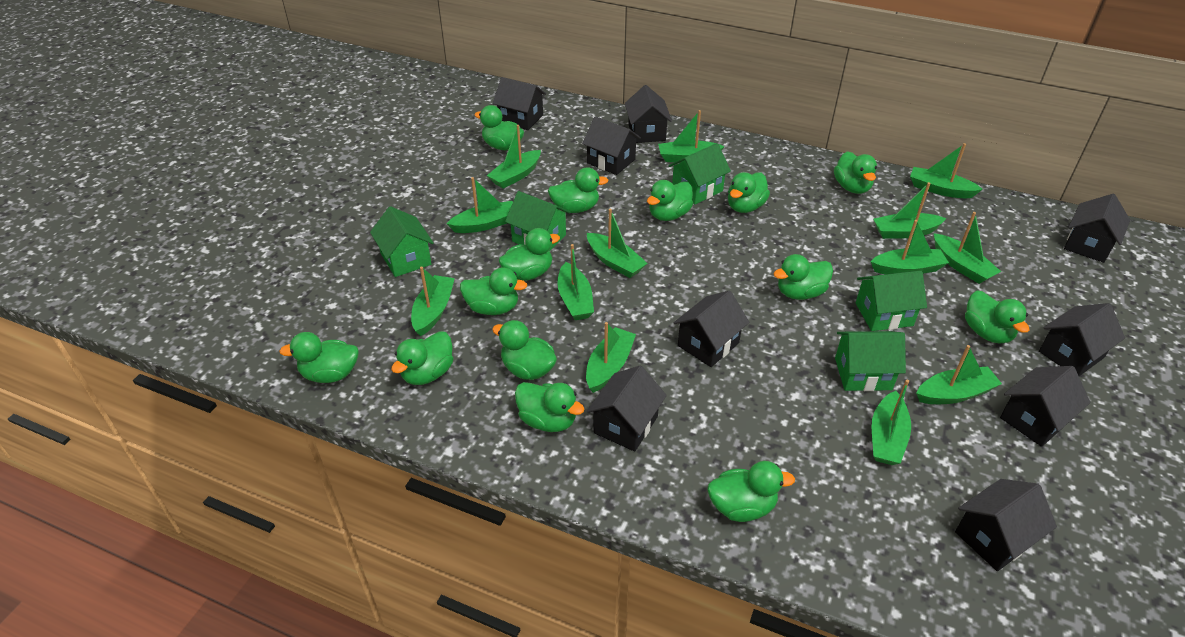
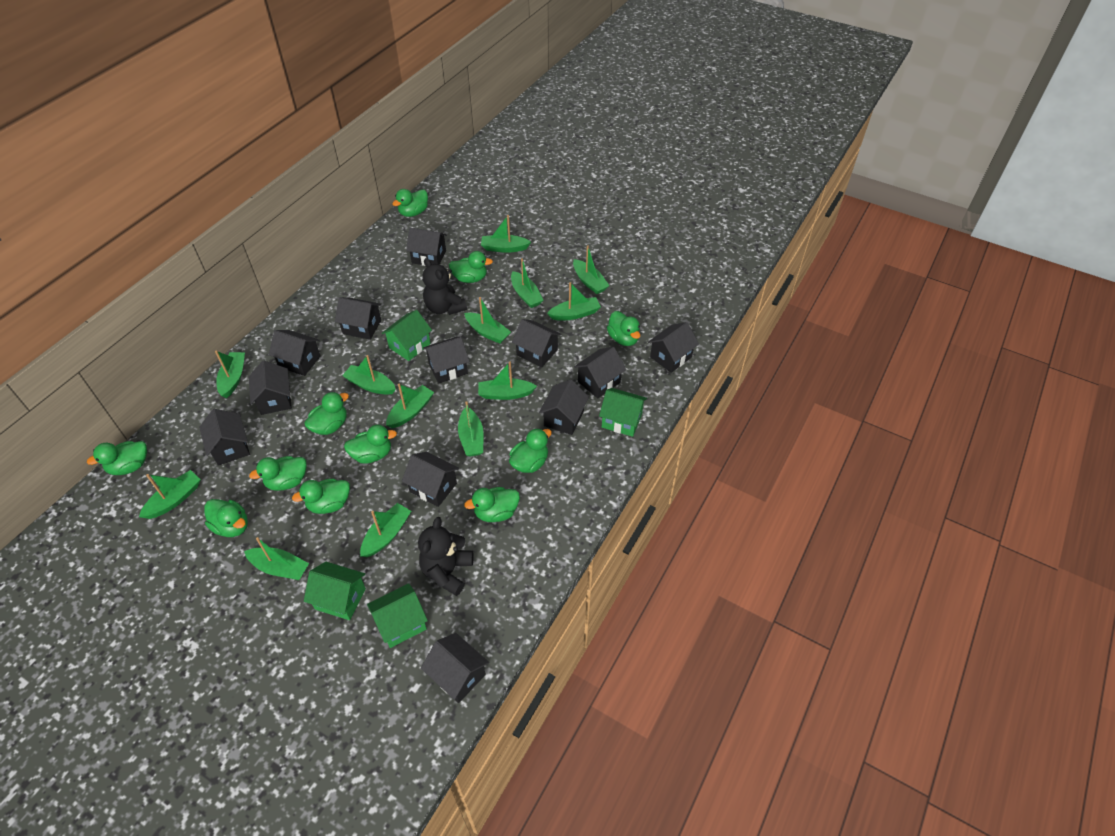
black house: [493,77,546,130] [582,116,641,175] [587,366,667,452] [625,85,672,143] [674,290,749,367] [955,479,1057,571] [1000,366,1091,447] [1039,303,1125,376] [1064,194,1130,263] = 9 -> [199,409,250,466] [249,361,292,415] [269,330,321,376] [335,297,381,340] [402,452,459,507] [406,228,447,266] [421,633,489,703] [423,337,469,384] [512,319,561,367] [539,379,589,435] [574,347,626,398] [648,322,699,373] = 12
black teddy bear: none = 0 -> [418,517,474,596] [422,258,467,315] = 2
green duck: [279,332,359,383] [391,331,454,385] [460,267,527,315] [474,105,524,150] [492,320,557,380] [499,228,560,281] [515,382,585,432] [548,167,608,213] [647,180,693,221] [707,461,795,522] [728,172,770,213] [773,254,833,300] [834,151,877,194] [965,290,1029,344] = 14 -> [87,441,147,475] [204,499,248,537] [249,456,307,491] [292,479,350,514] [304,392,349,435] [344,425,397,464] [392,189,428,217] [449,251,493,283] [464,487,520,522] [509,428,552,473] [607,311,640,346] = 11
green house: [370,206,434,277] [505,191,570,251] [669,143,731,204] [835,331,906,391] [856,271,927,331] = 5 -> [304,562,366,620] [367,583,428,648] [382,310,432,361] [599,388,647,437] = 4

